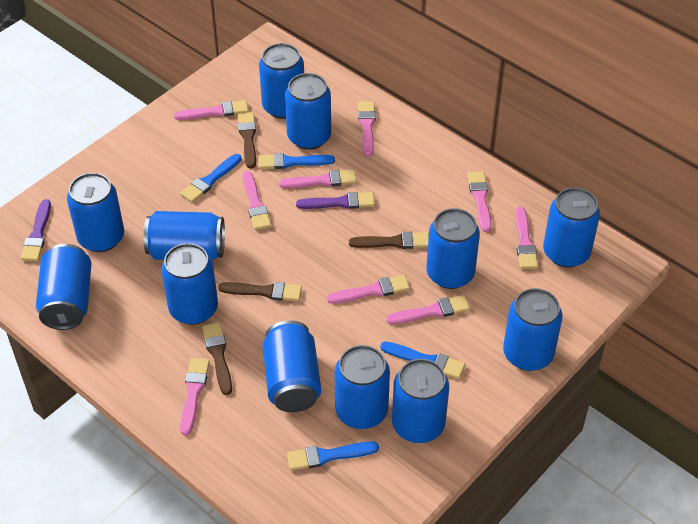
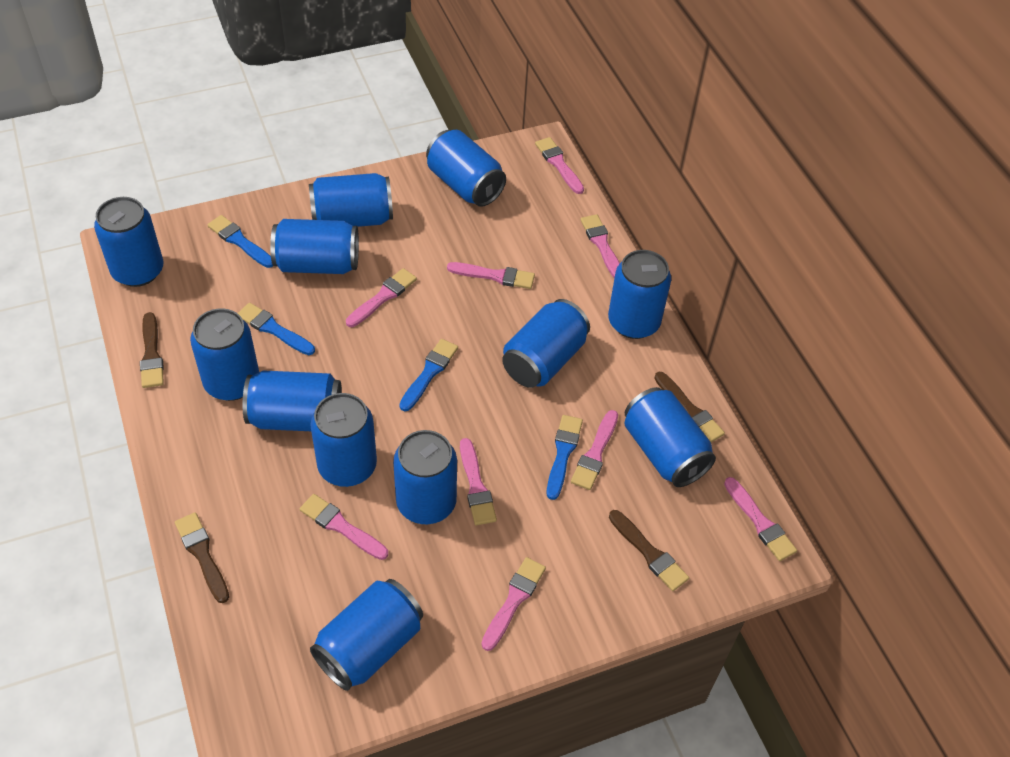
purple brush: [21,199,51,261] [296,192,375,209] = 2 -> none = 0

